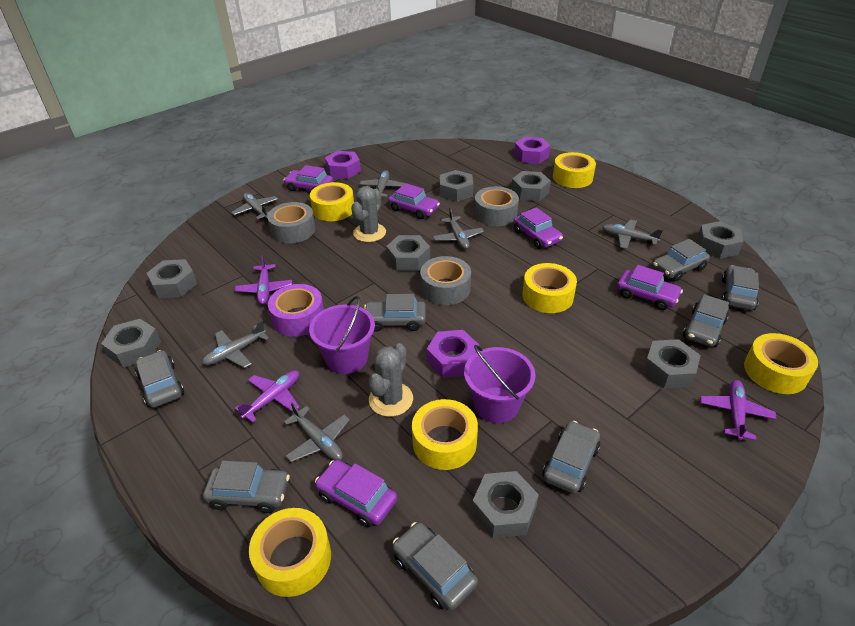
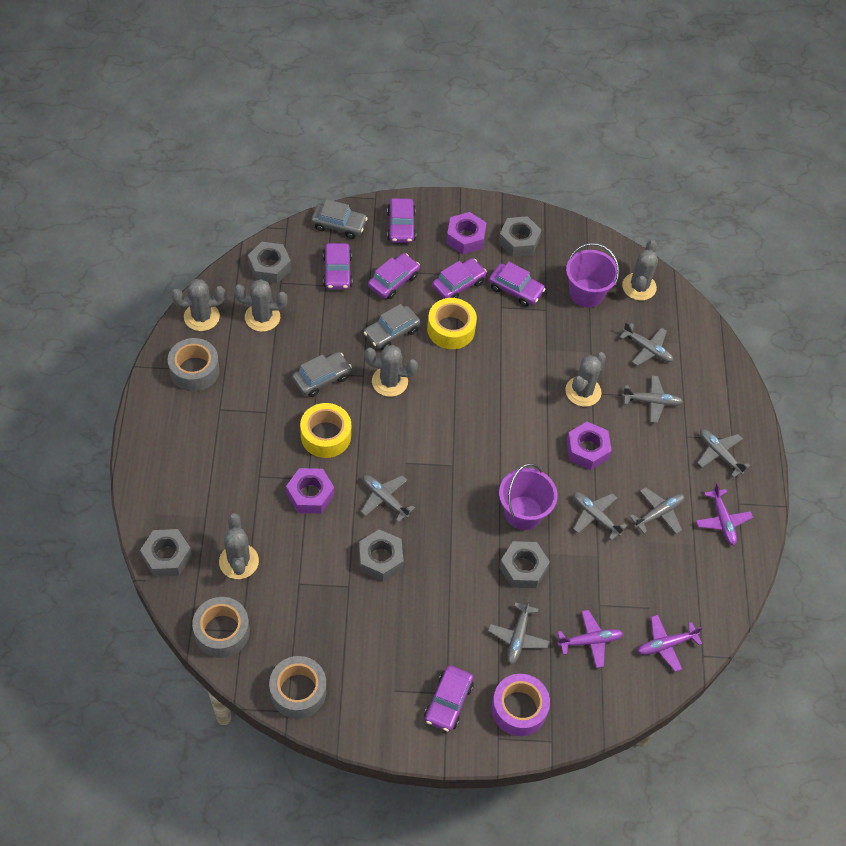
grey cactus: [351,186,386,242] [368,343,413,417] = 2 -> [171,279,226,331] [219,513,259,579] [234,279,288,332] [364,345,418,397] [565,352,606,407] [622,240,658,301] = 6
grey car: [135,350,184,408] [203,460,290,513] [364,294,426,332] [393,522,478,610] [542,421,600,494] [653,239,710,282] [683,294,729,347] [721,265,759,310] = 8 -> [292,352,352,397] [311,199,368,239] [364,304,421,350] = 3
grey nut: [101,319,161,368] [146,259,197,298] [386,235,430,271] [440,170,473,202] [472,471,539,538] [511,171,551,201] [643,339,701,388] [697,221,744,259] = 8 -> [140,529,192,577] [248,242,291,284] [359,529,404,581] [498,216,541,257] [499,541,550,588] = 5
grey plane: [202,321,269,368] [232,193,278,220] [284,402,350,462] [359,170,405,197] [433,208,484,249] [602,220,663,249] = 6 -> [361,475,415,523] [488,598,549,664] [573,492,627,541] [620,322,673,366] [622,375,683,423] [629,487,684,534] [698,429,750,478] = 7
purple car: [284,165,333,191] [315,460,397,527] [389,183,440,219] [513,207,563,249] [617,265,683,310] = 5 -> [323,243,352,289] [368,253,420,299] [387,198,416,243] [424,665,474,732] [432,258,487,299] [489,262,545,307] = 6
yellow tape: [249,508,331,597] [310,182,354,221] [412,399,478,470] [522,263,577,313] [553,152,596,188] [744,333,818,394] = 6 -> [300,403,351,458] [427,298,477,349] = 2

